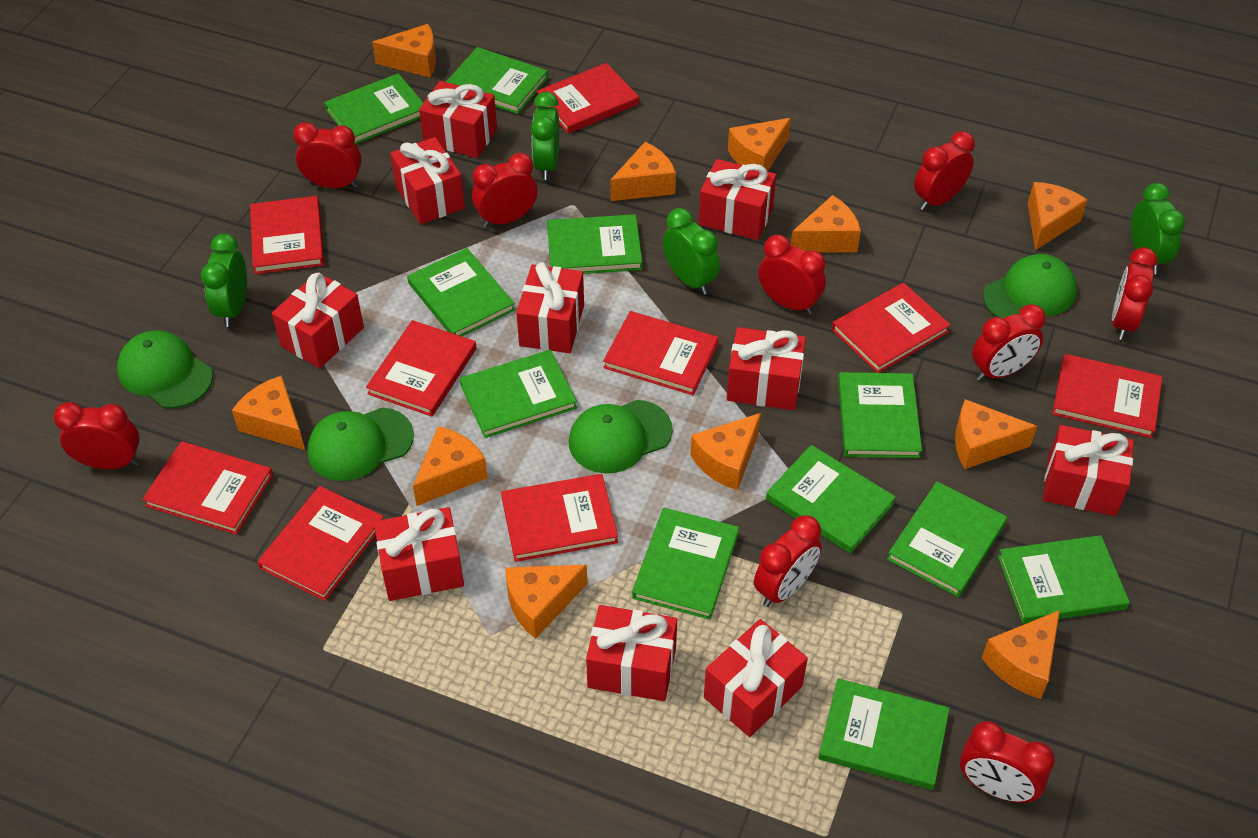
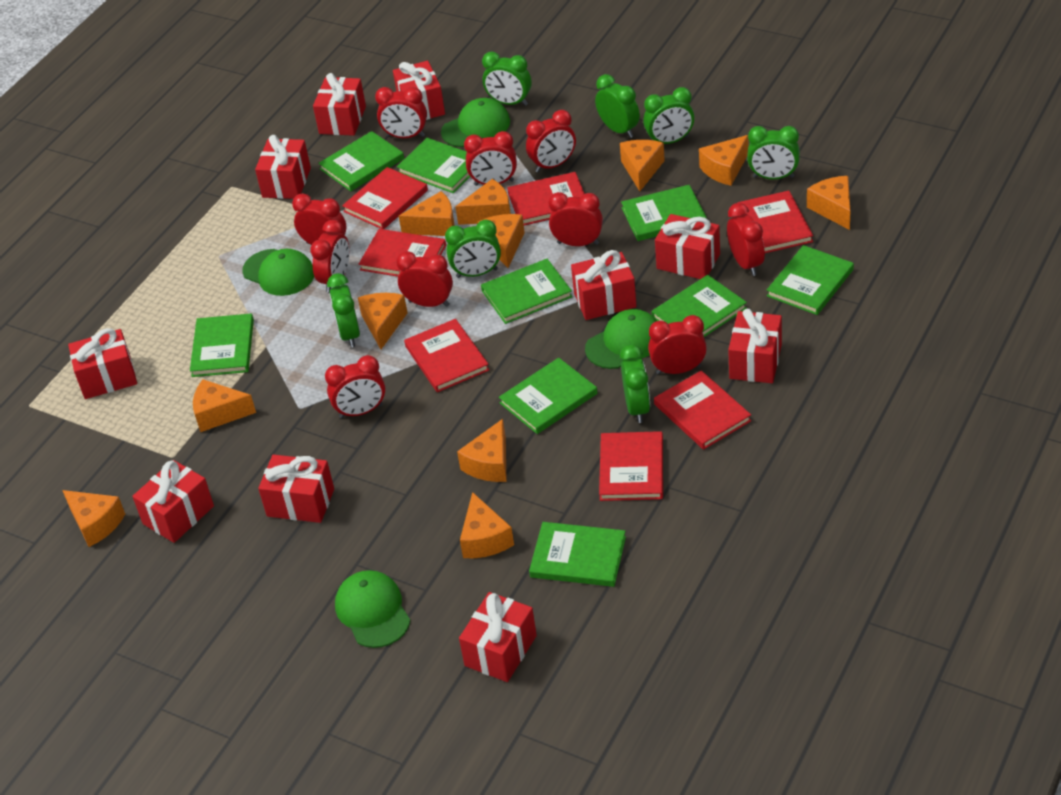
green book: [324,73,423,144] [407,248,515,336] [446,47,548,114] [460,350,577,438] [547,214,642,274] [632,508,739,620] [766,445,896,554] [818,678,950,790] [838,372,922,458] [887,482,1007,597] [998,535,1130,624] = 11 -> [190,314,254,377] [318,131,404,191] [397,138,470,193] [481,259,572,324] [499,358,597,434] [529,522,626,587] [621,185,707,241] [652,275,747,337] [767,245,854,315] = 9
green clock: [201,234,247,327] [531,92,559,180] [663,208,720,295] [1131,183,1185,274] = 4 -> [327,273,360,347] [445,219,501,278] [482,52,532,106] [595,74,640,138] [620,344,650,423] [643,87,694,144] [747,126,800,180] = 7
red book: [142,441,273,535] [250,196,324,274] [257,486,384,601] [366,320,476,417] [501,474,618,562] [536,63,639,134] [603,311,718,395] [831,283,951,373] [1052,354,1162,438] = 9 -> [342,167,428,229] [359,229,446,277] [404,319,489,392] [507,172,585,226] [599,431,663,501] [654,370,751,450] [737,191,813,253] = 7
red clock: [53,402,140,469] [293,122,361,188] [472,153,537,227] [754,515,822,607] [758,235,826,314] [914,131,975,211] [960,721,1055,803] [972,304,1046,381] [1112,247,1158,340] = 9 -> [292,193,346,245] [310,220,349,292] [325,355,386,418] [375,87,427,138] [396,251,453,307] [464,131,517,186] [526,110,576,172] [548,192,603,246] [648,315,707,374] [727,203,765,276] = 10

